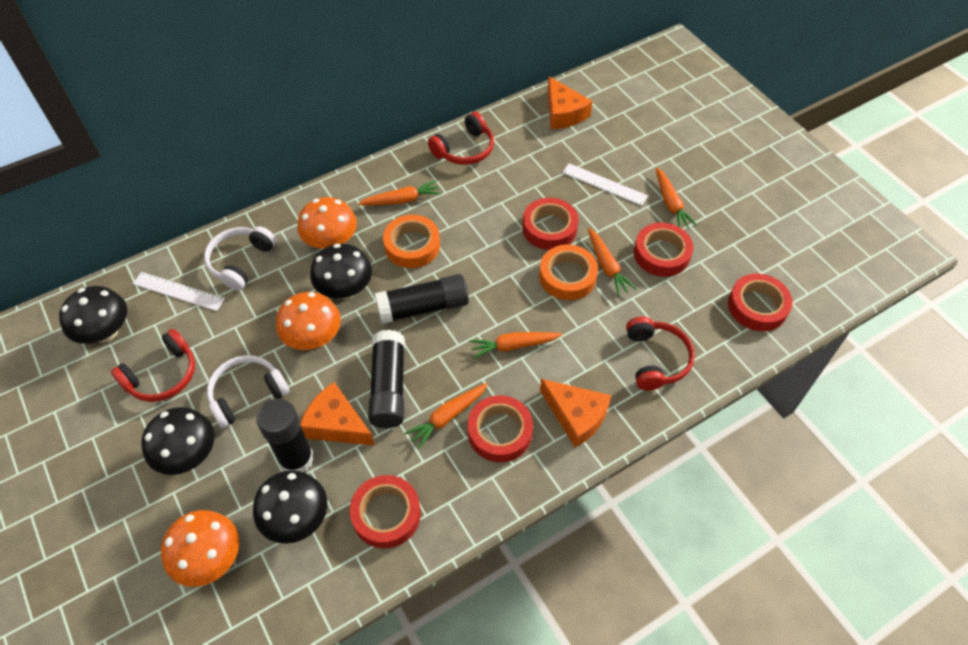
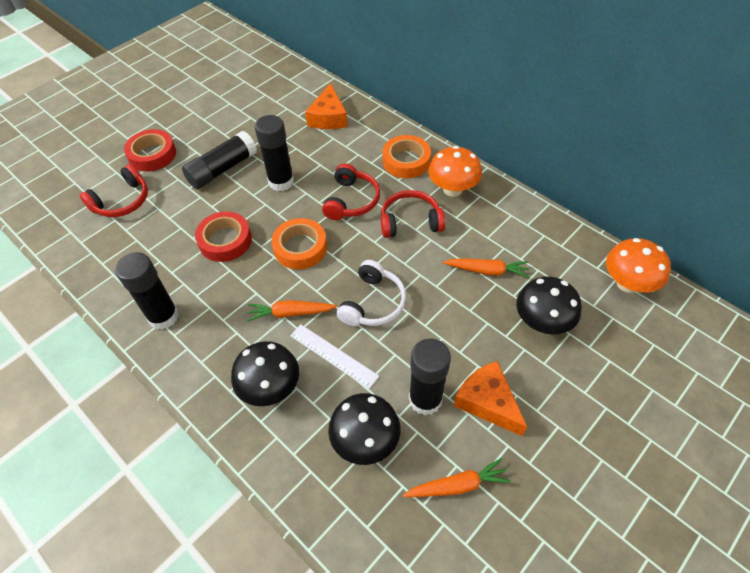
black glue stick: [256,399,314,472] [368,330,405,428] [375,274,469,324] = 3 -> [115,252,179,330] [182,131,257,189] [255,115,294,191] [409,338,451,415] = 4
black mushroom: [59,286,127,344] [141,407,215,475] [253,470,327,544] [310,244,372,299] = 4 -> [231,341,299,406] [328,393,401,465] [517,276,582,335] = 3
orange carrot: [358,180,441,206] [405,383,488,449] [469,332,563,359] [588,228,637,296] [656,167,698,228] = 5 -> [247,300,337,322] [403,458,511,497] [443,259,530,278] = 3
orange cheese: [300,382,375,446] [540,379,612,448] [547,76,593,129] = 3 -> [305,83,348,129] [454,361,527,436] = 2
orange mushroom: [161,510,239,587] [276,292,341,350] [297,197,357,249] = 3 -> [428,146,482,197] [606,238,671,293] = 2
red tape: [350,475,421,548] [468,395,533,462] [522,198,579,250] [634,223,693,277] [728,274,792,331] = 5 -> [124,129,176,172] [195,211,252,262] = 2
white headphones: [204,226,276,291] [207,355,289,428] = 2 -> [337,260,406,326] = 1
white ruler: [133,272,225,311] [562,163,648,206] = 2 -> [290,324,379,389] = 1

